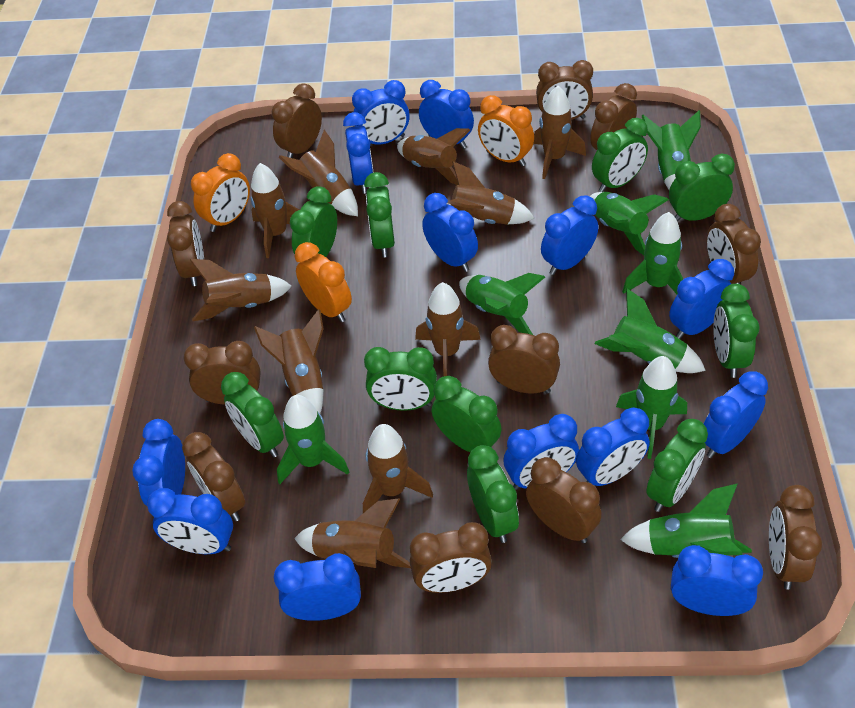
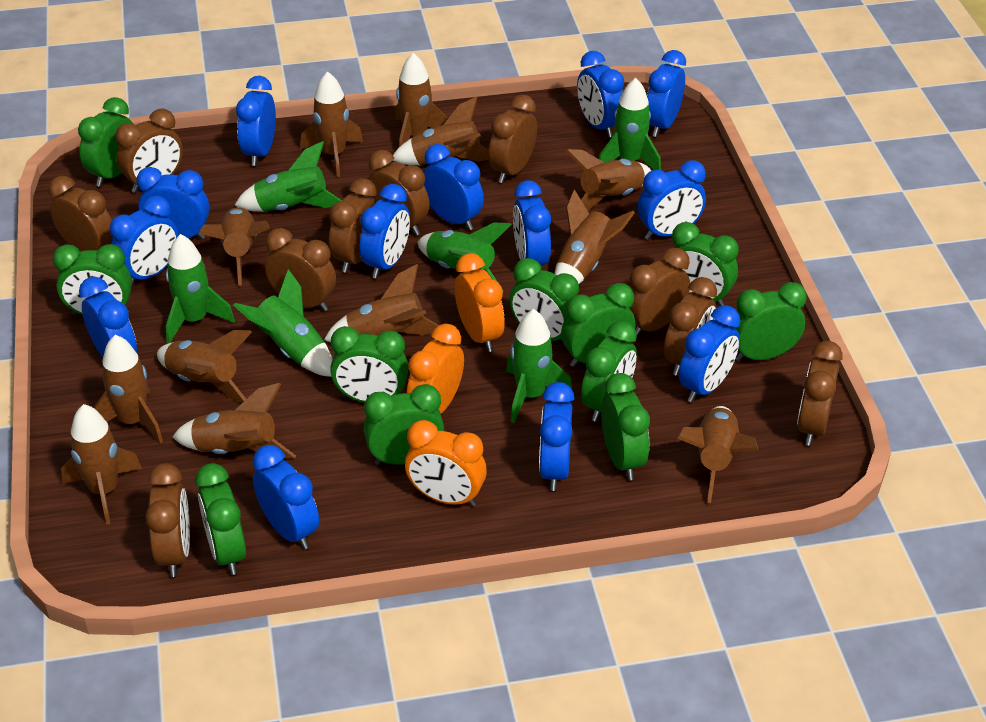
brown clock: [167,201,204,286] [182,432,245,521] [184,341,261,405] [272,84,322,158] [410,522,492,593] [488,325,560,394] [526,457,601,543] [536,60,593,120] [590,83,637,150] [707,204,761,284] [769,485,822,590] = 11 -> [49,176,113,252] [115,109,183,193] [145,463,190,577] [265,228,336,311] [329,178,377,273] [368,150,430,236] [488,94,537,183] [629,248,690,337] [664,277,717,376] [797,341,843,446] = 10
brown rocket: [190,259,292,321] [250,163,299,258] [254,309,323,413] [279,130,358,216] [294,498,411,568] [363,424,433,513] [397,128,470,185] [415,282,481,376] [448,161,534,225] [533,86,586,179] = 10 -> [61,404,142,525] [94,335,163,443] [157,330,252,403] [172,383,296,458] [198,207,270,286] [300,71,363,177] [324,264,439,342] [393,97,489,165] [395,53,448,147] [554,189,635,284] [566,149,651,211] [677,406,758,503] = 12
green clock: [221,372,284,457] [290,186,337,257] [364,172,395,258] [364,347,437,411] [432,376,502,452] [467,445,519,543] [592,118,648,192] [646,419,708,512] [669,154,735,221] [713,284,760,378] = 10 -> [53,244,132,315] [78,97,133,187] [195,463,246,575] [330,326,408,403] [363,384,444,465] [509,258,579,343] [561,283,635,367] [581,321,637,422] [601,373,650,480] [672,222,739,306] [734,282,807,361] = 11
green rocket: [277,395,349,484] [459,273,545,335] [590,192,669,255] [594,288,706,373] [616,356,687,459] [620,483,752,558] [622,212,683,295] [642,110,701,190] = 8 -> [166,234,235,343] [233,269,333,377] [234,141,342,212] [417,223,511,292] [506,309,572,423] [599,78,661,170] = 6

